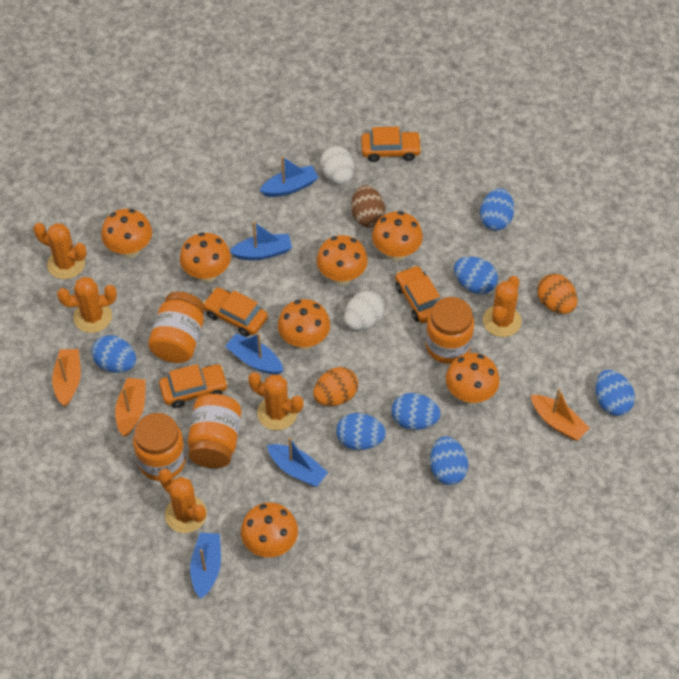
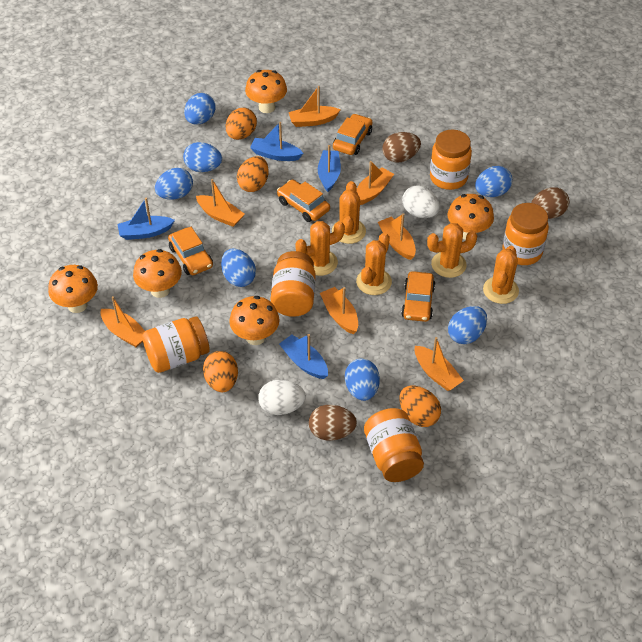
blue boat: [190,533,221,599] [225,333,284,375] [230,221,292,260] [259,156,319,197] [267,437,328,487] = 5 -> [117,198,175,240] [250,122,303,161] [279,334,328,379] [318,145,341,192] = 4
brown egg: [351,185,385,228] = 1 -> [309,405,357,440] [382,132,421,163] [531,187,569,219] = 3
orange boat: [52,349,81,406] [115,378,146,437] [531,389,590,440] = 3 -> [101,296,145,347] [196,179,245,227] [289,86,340,127] [320,287,358,334] [356,161,394,205] [378,213,416,260] [415,337,464,391] = 7
orange egg: [313,367,358,406] [537,274,578,314] = 2 -> [203,351,238,392] [226,108,257,140] [237,156,269,192] [399,386,441,427] = 4
orange jar: [133,413,186,481] [148,292,205,363] [188,394,241,468] [426,297,474,364] = 4 -> [142,316,210,373] [271,251,316,317] [364,408,424,482] [430,130,472,190] [502,203,549,265] = 5
orange mushroom: [101,209,152,258] [180,232,231,283] [241,502,298,557] [278,299,330,350] [316,235,368,285] [372,211,423,261] [446,353,500,404] = 7 -> [48,265,98,313] [133,249,182,298] [229,296,280,345] [245,70,287,113] [448,194,494,240] = 5

